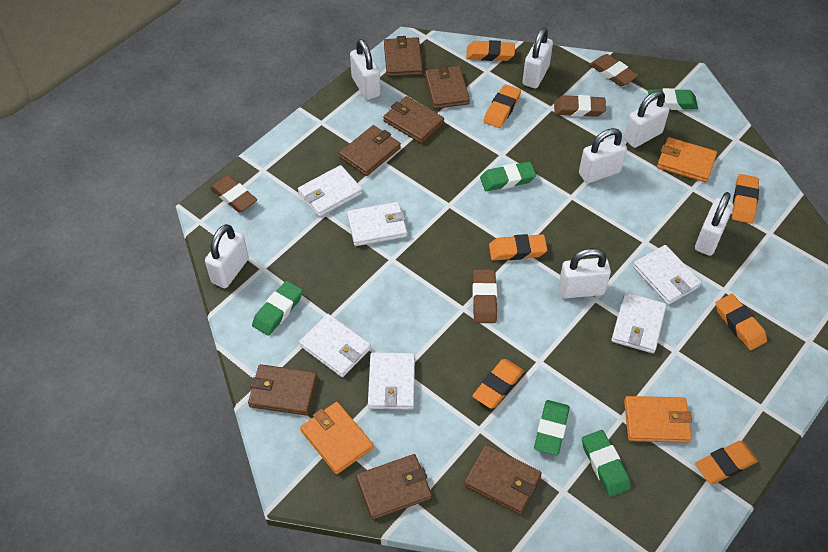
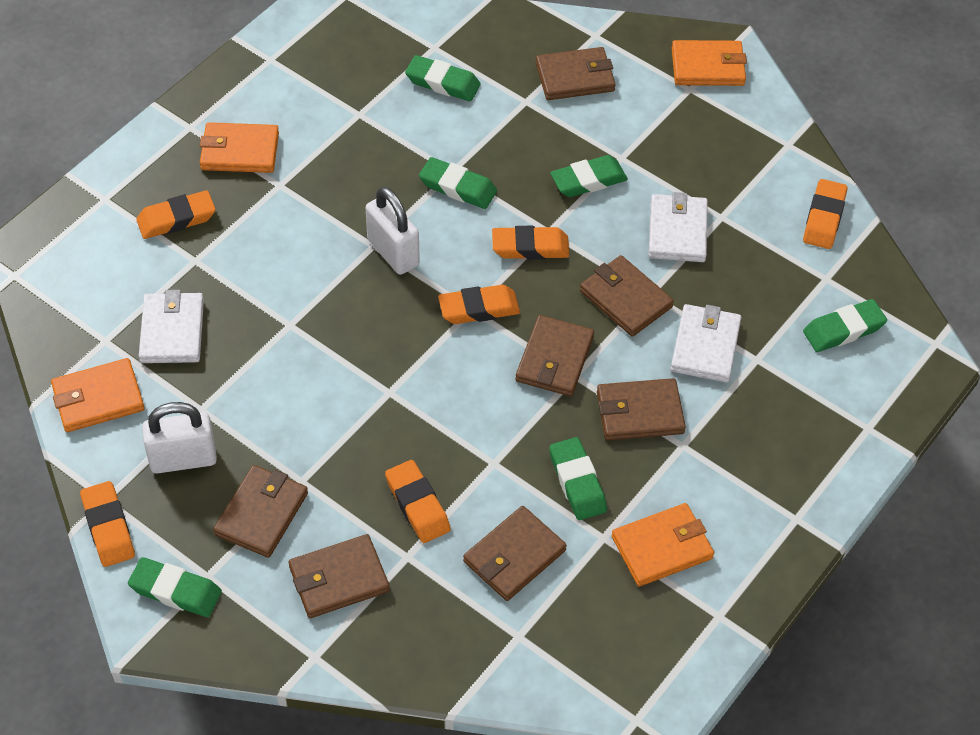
brown eraser: [210,175,257,212] [472,270,497,323] [554,95,606,117] [590,54,638,86] = 4 -> none = 0
green eraser: [252,281,303,336] [480,162,536,191] [534,400,570,455] [582,430,631,497] [648,88,698,110] = 5 -> [128,557,222,617] [405,55,481,101] [419,157,497,209] [549,437,607,520] [550,155,628,197] [803,299,887,352] = 6
orange eraser: [466,40,515,61] [472,359,524,409] [484,84,521,128] [489,234,547,260] [695,441,758,484] [716,294,767,350] [732,174,759,224] = 7 -> [80,481,135,567] [136,190,216,239] [385,460,451,543] [438,285,520,324] [492,226,569,260] [803,179,847,249] = 6
orange wallet: [300,402,374,474] [624,396,692,443] [657,137,717,183] = 3 -> [51,358,145,432] [200,122,279,173] [611,503,714,587] [672,40,747,86] = 4
white padlock: [205,224,249,288] [350,39,381,100] [522,28,553,88] [558,248,611,298] [579,128,627,183] [624,90,670,148] [695,192,733,256] = 7 -> [142,402,217,474] [366,187,420,275] = 2
white wallet: [298,165,363,217] [299,314,371,377] [347,202,407,246] [368,353,415,410] [611,292,667,353] [633,245,701,305] = 6 -> [139,290,204,363] [649,192,708,262] [671,304,741,383] = 3

